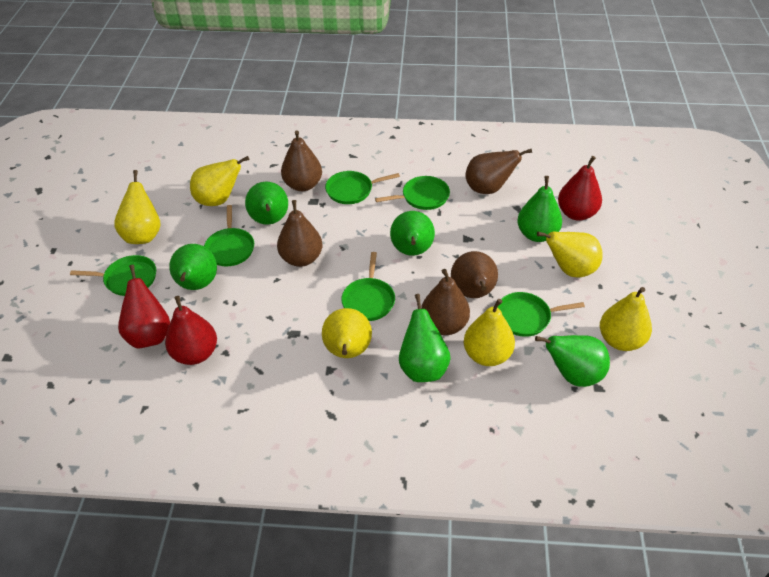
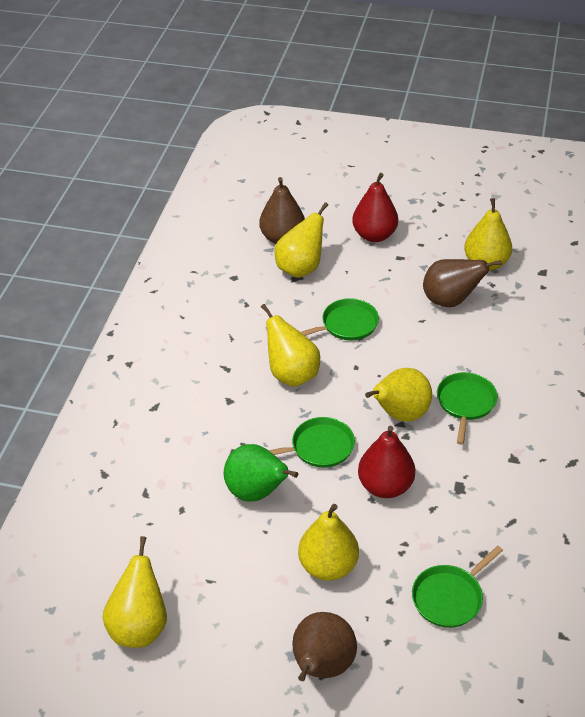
brown pear: [277,200,322,267] [281,130,322,191] [421,269,470,335] [451,251,498,298] [465,149,532,194] = 5 -> [259,177,305,244] [293,612,357,681] [423,259,501,307] = 3
green pan: [70,255,156,296] [204,205,254,266] [325,171,400,204] [341,252,395,321] [375,176,450,210] [497,292,585,337] = 6 -> [268,417,355,468] [301,298,379,341] [412,546,503,628] [437,372,498,445] = 4
green pear: [169,244,217,290] [245,182,288,225] [390,211,435,256] [399,294,451,382] [517,176,562,242] [535,335,610,387] = 6 -> [224,444,298,502] = 1
red pear: [118,265,170,349] [165,296,217,365] [558,156,602,221] = 3 -> [352,173,398,242] [358,426,415,498] = 2

